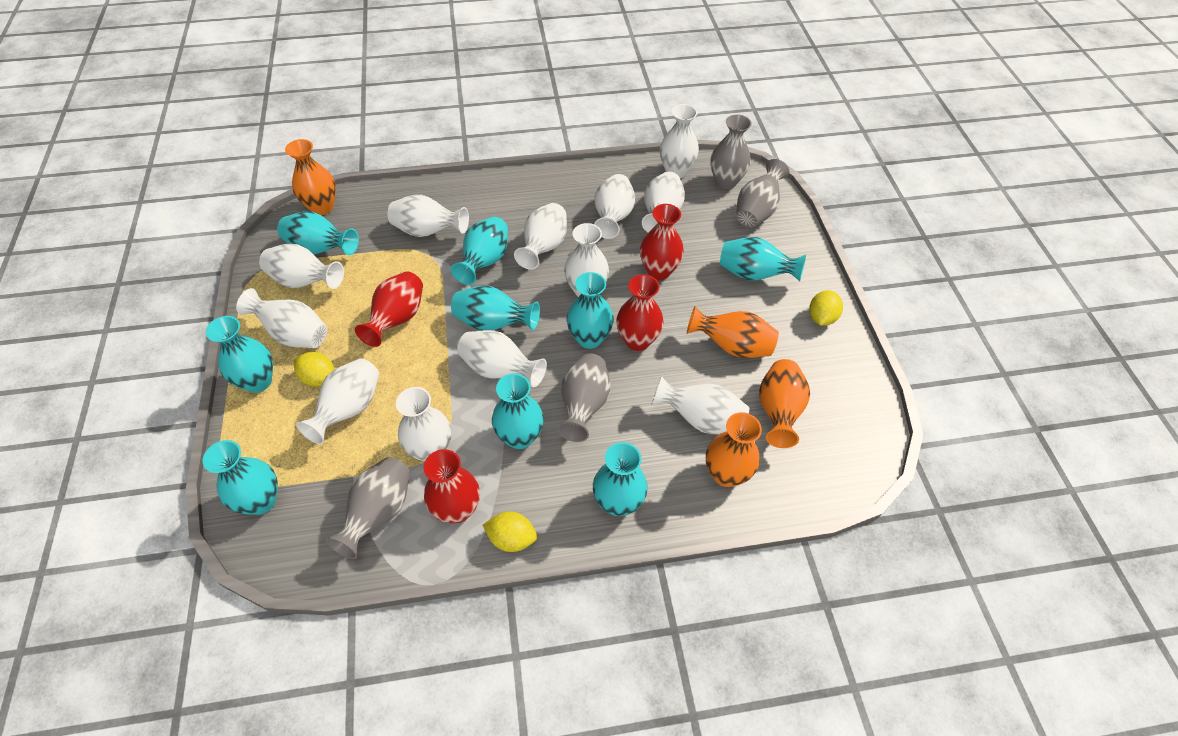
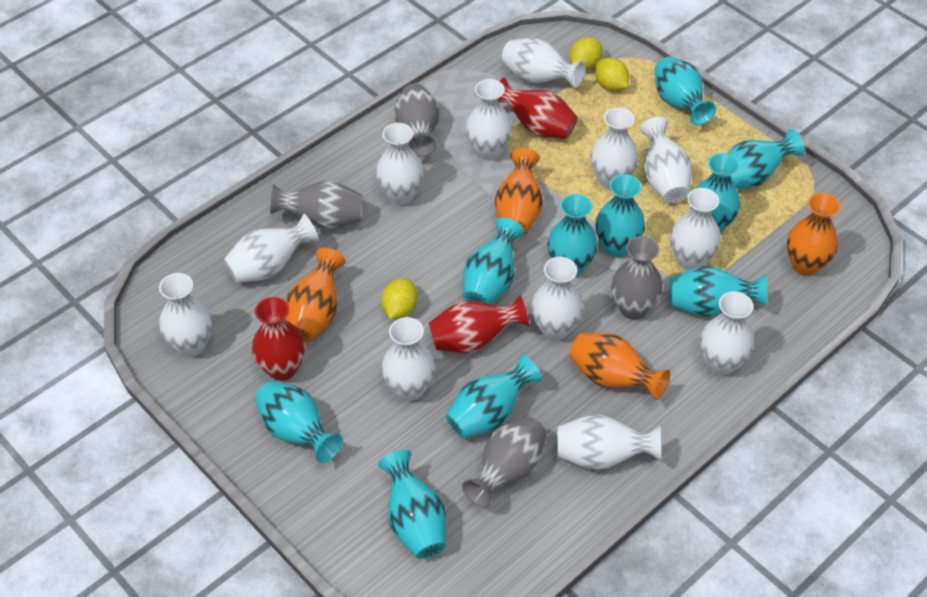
red vase: [355,272,423,347] [424,449,480,523] [616,274,664,351] [640,204,684,280] = 4 -> [252,297,305,381] [429,295,529,353] [498,77,577,139] = 3
turquoise vase: [203,440,278,515] [206,316,273,393] [277,211,359,255] [451,217,508,285] [451,285,540,331] [492,373,544,449] [567,272,614,349] [593,442,648,516] [720,237,806,282] = 9 -> [255,381,343,463] [378,450,447,559] [446,354,542,439] [463,217,524,304] [547,194,598,276] [595,174,645,257] [655,56,716,125] [670,266,767,317] [691,153,740,233] [727,129,805,189] = 10

